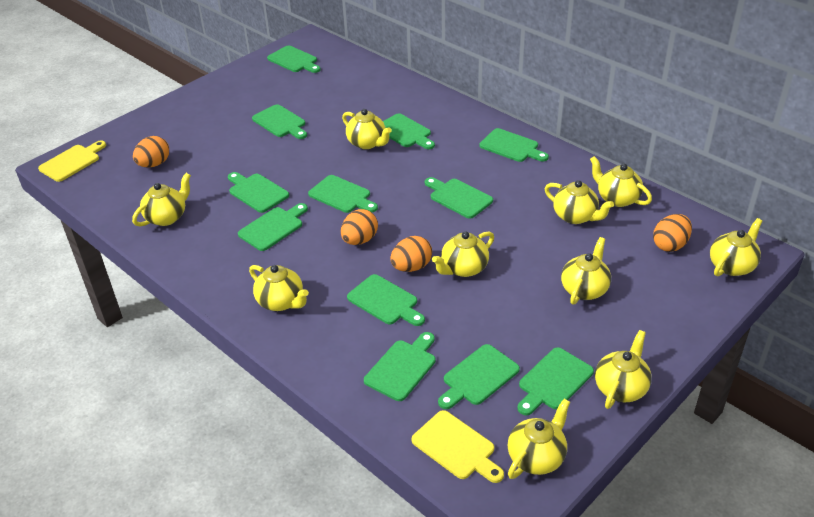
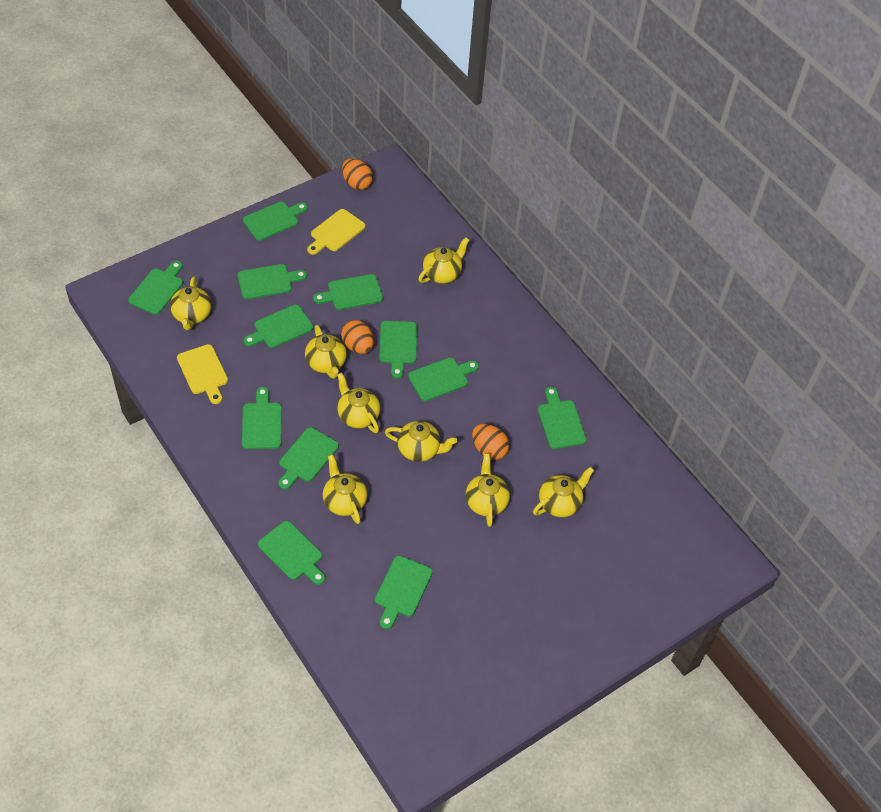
orange egg: [133,136,169,167] [341,209,378,245] [390,236,432,272] [653,214,692,252] = 4 -> [341,320,374,354] [342,158,373,190] [472,424,509,460] = 3
yellow teapot: [132,173,191,226] [249,265,309,311] [342,109,392,149] [432,231,494,277] [508,399,570,479] [545,180,614,224] [561,237,611,305] [590,156,652,207] [595,330,652,409] [710,218,762,277] = 10 -> [170,277,211,330] [305,325,347,379] [323,454,367,524] [337,372,380,433] [385,421,457,462] [419,237,469,284] [466,453,510,527] [533,467,594,517] = 8

